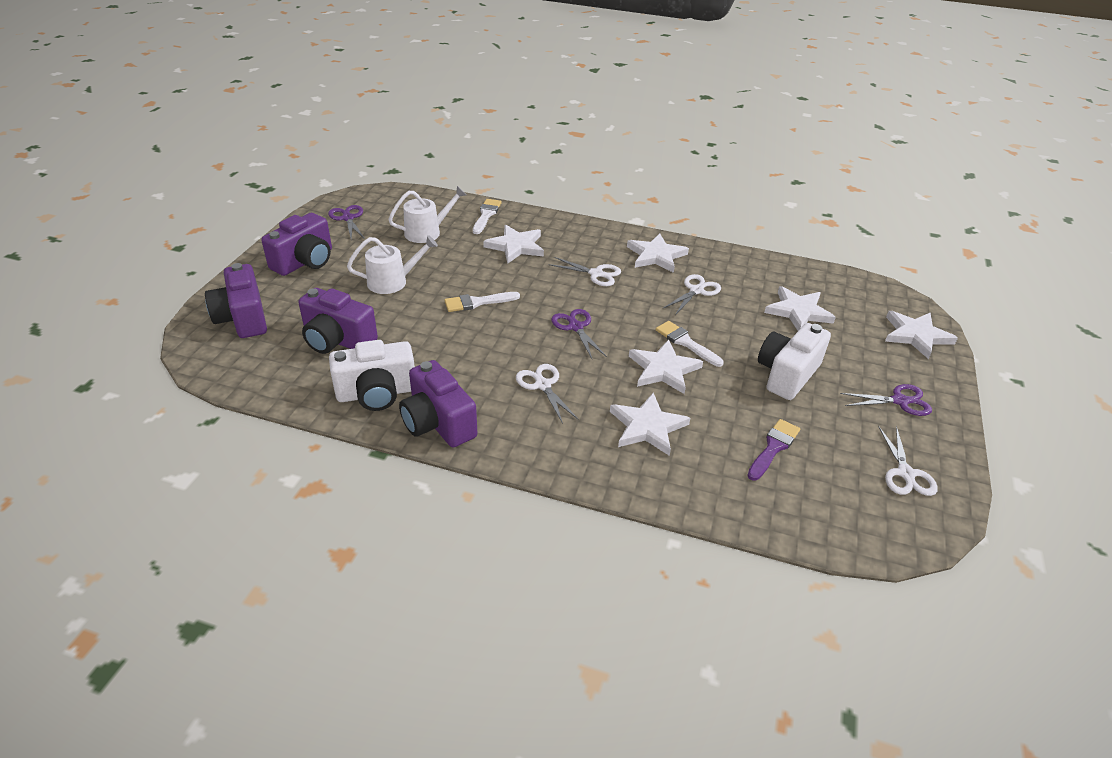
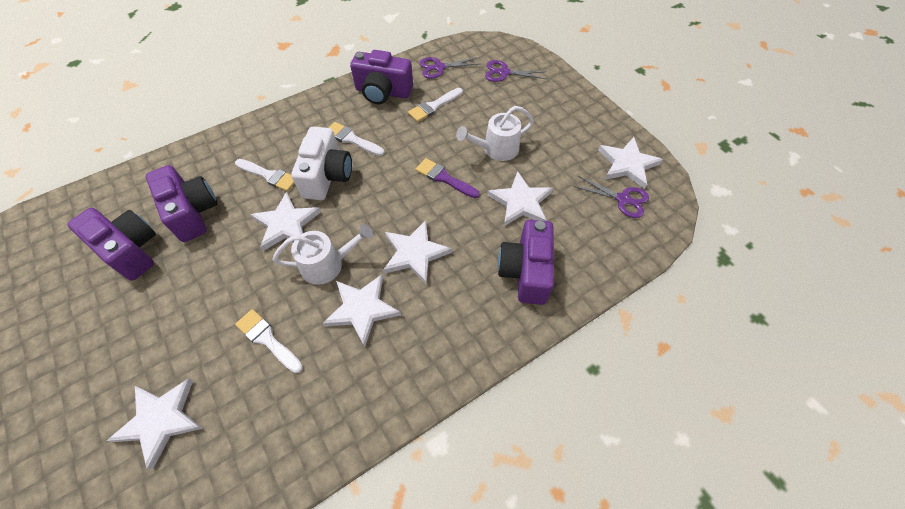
white brush: [444,292,520,312] [473,199,502,234] [656,321,724,367] = 3 -> [235,159,295,191] [235,309,303,373] [329,122,384,156] [408,88,463,122] = 4
white camera: [329,340,415,411] [758,323,831,400] = 2 -> [291,127,352,200] = 1
white scissors: [516,364,578,424] [548,257,621,286] [664,274,721,315] [878,426,938,496] = 4 -> none = 0

